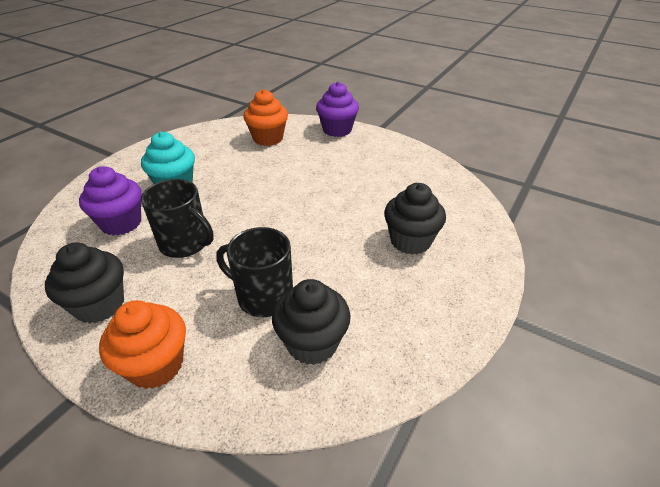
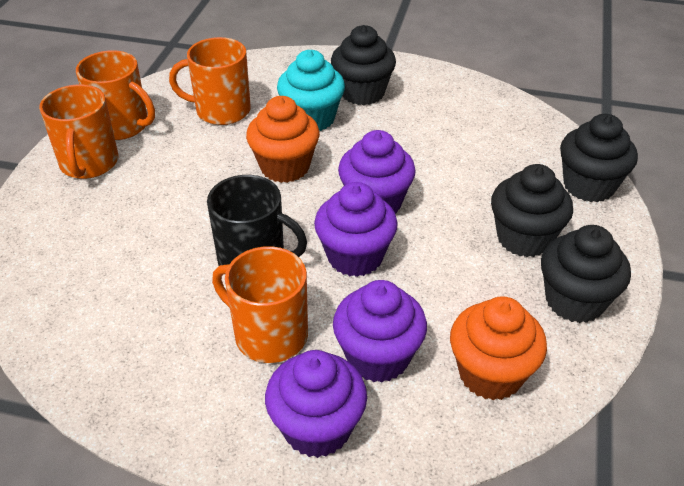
black cupcake: [45,243,124,324] [272,279,351,365] [384,183,446,255] = 3 -> [331,25,396,105] [491,164,573,257] [541,225,631,323] [560,114,638,202] = 4
black mug: [141,179,214,258] [216,227,293,317] = 2 -> [207,175,307,266] = 1
orange mug: none = 0 -> [39,84,118,179] [76,50,155,140] [169,37,251,125] [212,246,308,363] = 4
purple cupcake: [79,166,142,236] [316,82,359,137] = 2 -> [265,350,367,458] [314,182,398,277] [333,280,427,383] [338,130,416,214] = 4

